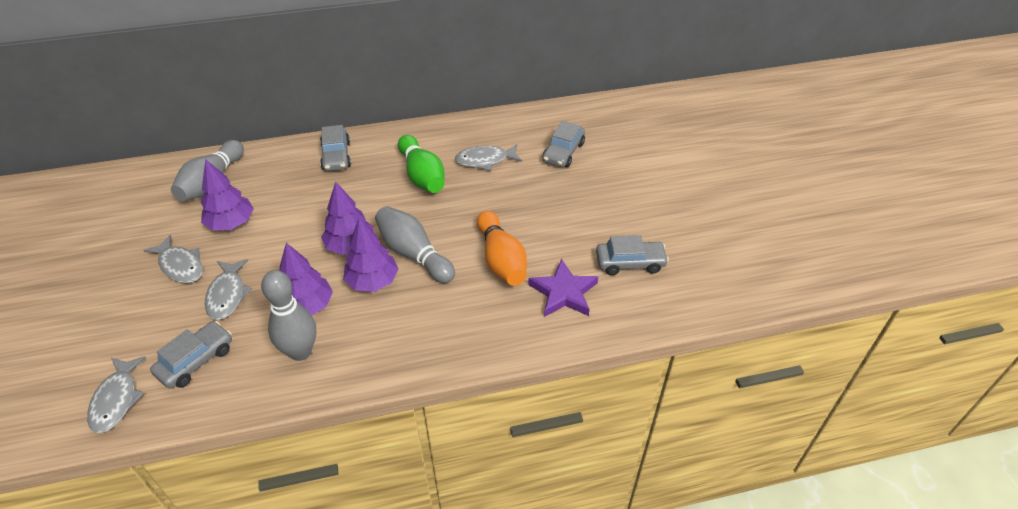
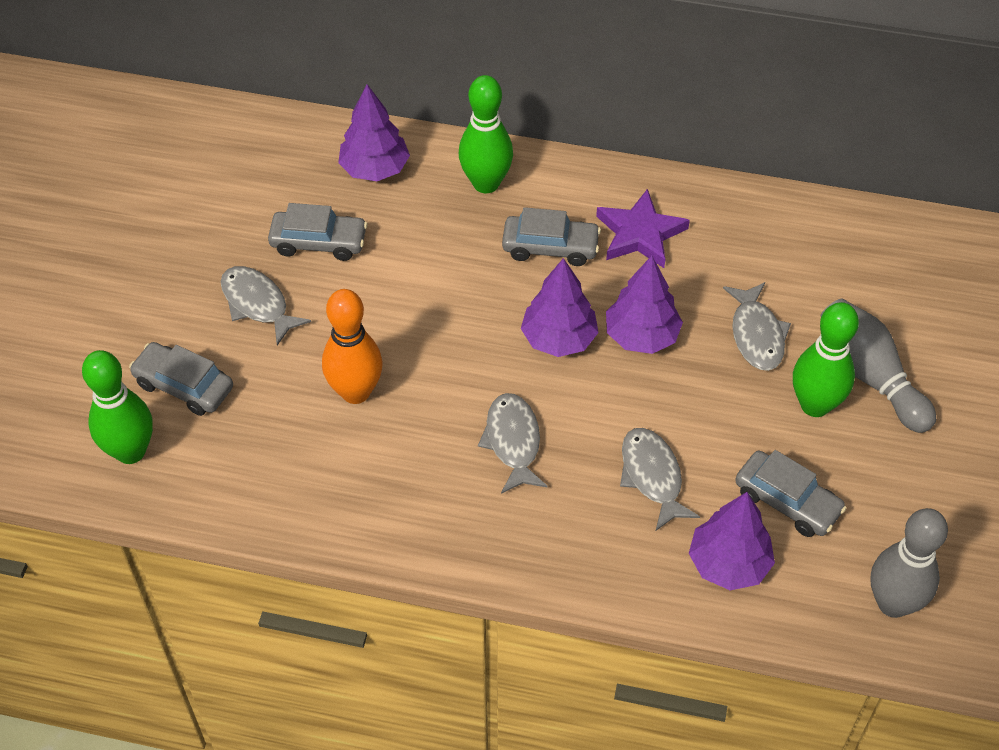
green bowling pin: [398,135,444,193] = 1 -> [82,350,153,464] [459,75,513,193] [793,302,859,417] = 3
grey bowling pin: [171,140,244,201] [261,270,316,361] [375,206,455,283] = 3 -> [821,298,936,433] [870,508,948,618] = 2

